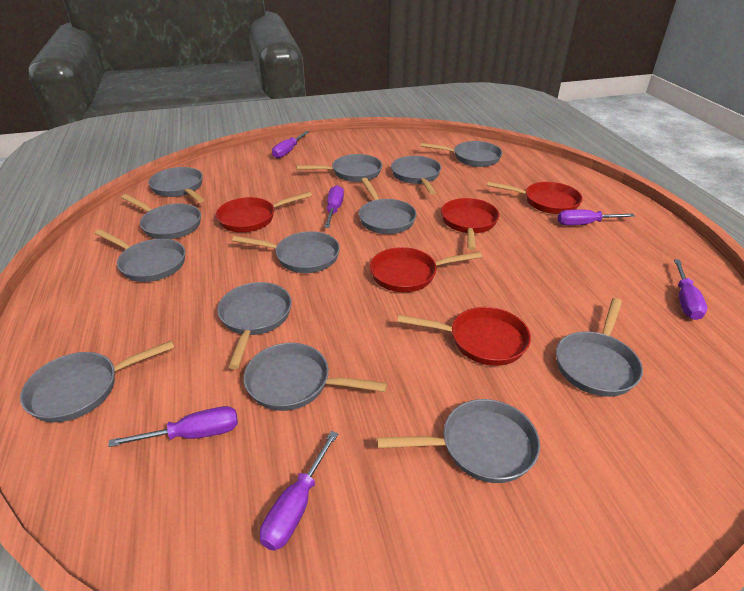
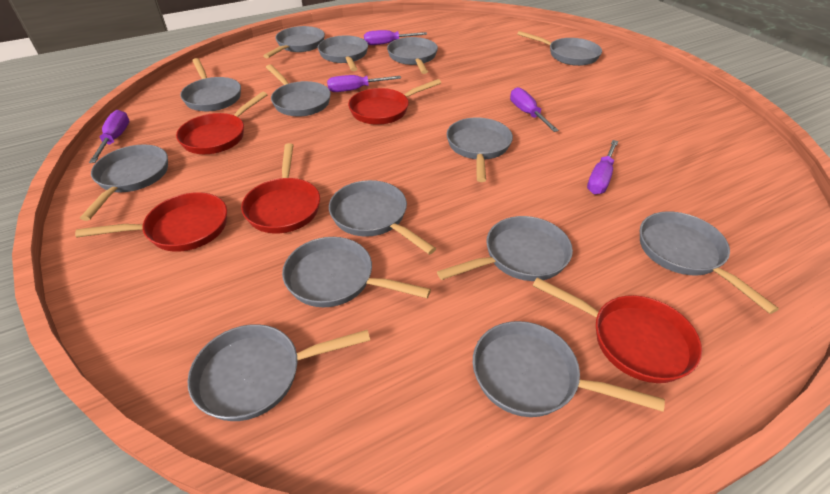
grey pan: [20,340,175,422] [95,229,185,282] [121,194,201,239] [148,167,205,203] [217,282,292,369] [232,231,340,273] [244,343,387,411] [296,154,382,182] [359,178,417,234] [377,399,540,483] [391,156,441,195] [421,141,502,167] [556,298,643,397] = 13 -> [80,144,168,221] [180,58,241,111] [188,324,370,421] [263,26,325,58] [266,64,331,117] [282,237,431,307] [318,35,368,71] [329,180,436,255] [387,37,438,74] [437,216,573,281] [447,118,513,182] [473,321,665,417] [517,31,602,66] [640,211,779,314] = 14
purple screwdriver: [108,406,238,447] [260,431,338,551] [272,131,309,159] [324,185,344,228] [558,210,635,225] [674,259,707,320] = 6 -> [89,110,129,163] [327,75,401,92] [364,30,427,45] [510,87,559,132] [587,140,618,194] = 5

